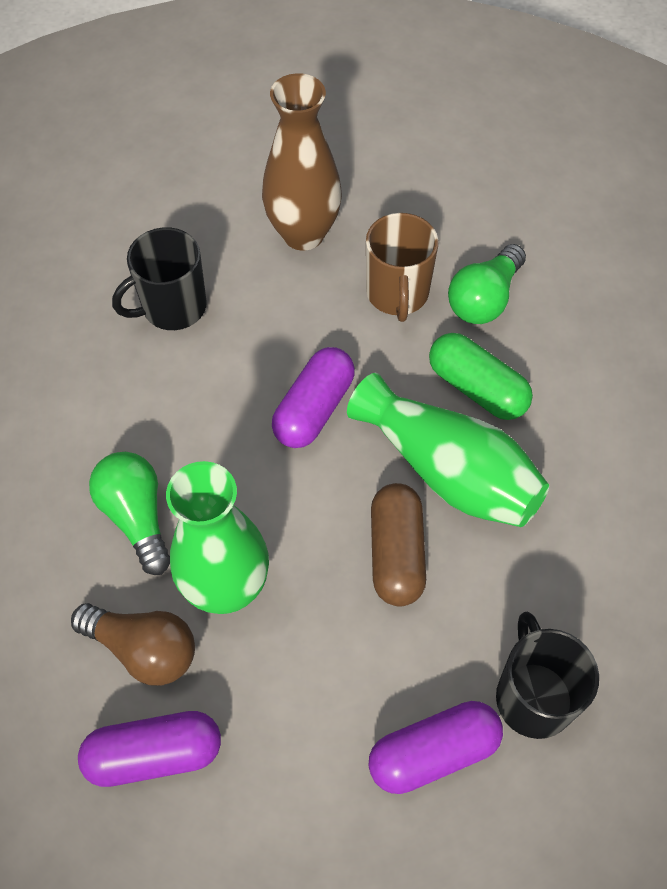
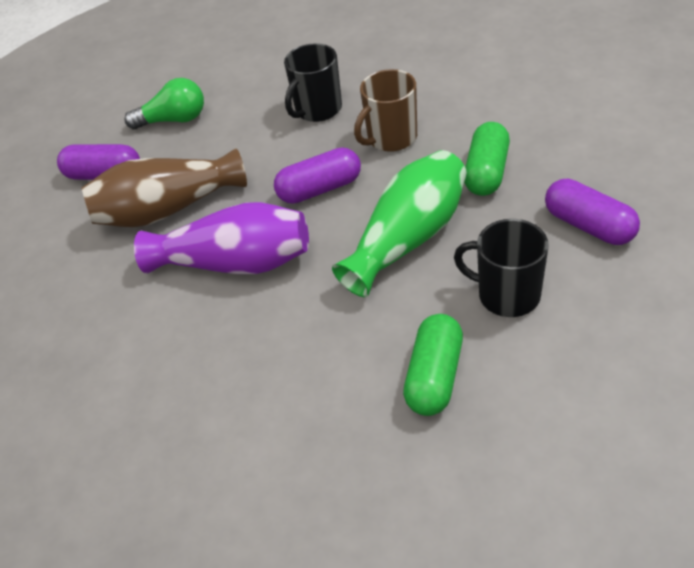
brown capsule: [371,483,426,606] = 1 -> none = 0
brown light bulb: [71,603,195,686] = 1 -> none = 0
green capsule: [429,333,533,420] = 1 -> [403,314,463,416] [464,122,510,196] = 2
green light bulb: [89,452,170,575] [448,244,526,324] = 2 -> [124,78,204,129] = 1
green vase: [166,461,269,614] [347,373,549,527] = 2 -> [332,150,467,297] = 1
purple vase: none = 0 -> [134,202,309,274] = 1

